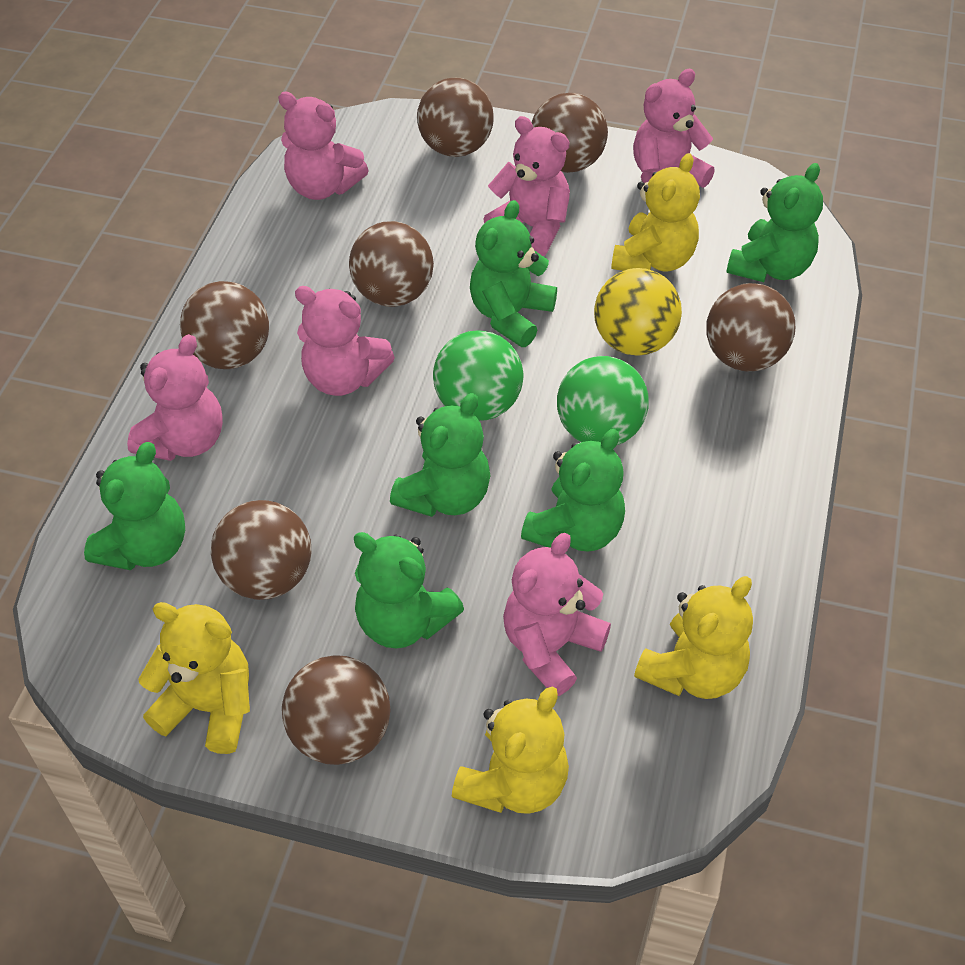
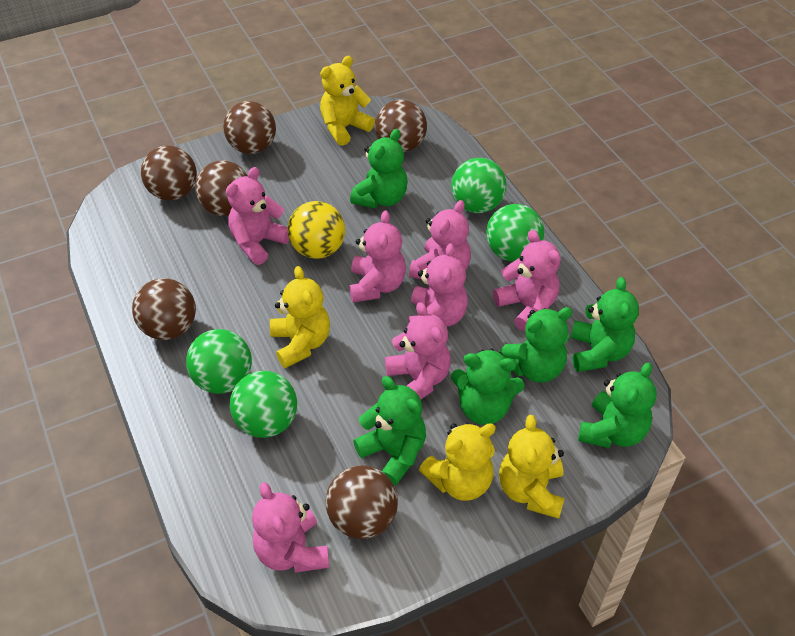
brown ball: [180,281,269,369] [211,500,311,600] [282,655,391,765] [349,221,434,307] [417,78,494,157] [532,93,608,173] [706,283,795,371] = 7 -> [132,278,196,340] [141,145,197,201] [195,160,248,216] [223,101,276,154] [325,465,398,539] [375,100,427,152] = 6
green ball: [433,330,523,421] [557,356,649,445] = 2 -> [186,329,252,394] [230,371,297,438] [451,158,506,213] [486,204,544,261] = 4
pink teddy bear: [127,334,223,461] [278,92,369,200] [295,286,395,396] [483,116,570,256] [503,533,611,696] [633,69,715,188] = 6 -> [226,167,289,265] [252,482,329,573] [349,211,406,302] [385,302,451,400] [408,243,468,326] [409,200,471,279] [493,230,560,332] = 7

